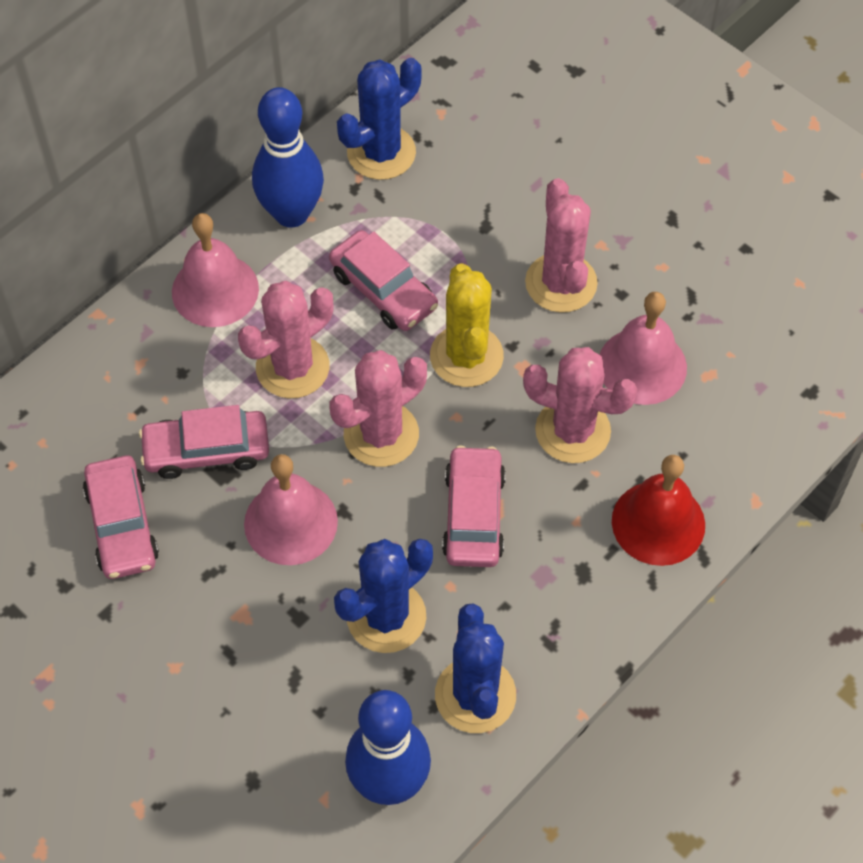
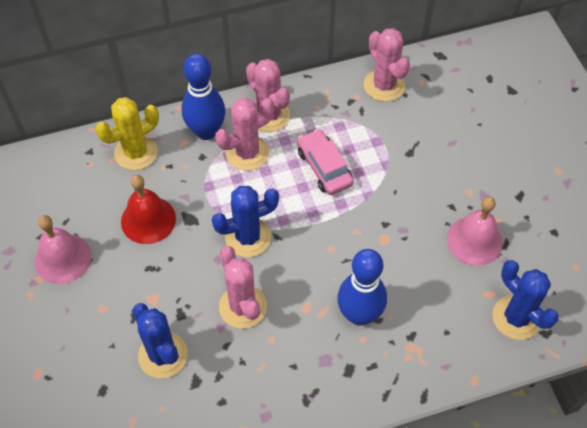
pink bell: [172,213,259,327] [244,454,338,565] [599,292,687,405] = 3 -> [35,215,91,284] [447,197,503,266] = 2
pink car: [83,455,159,579] [139,405,269,479] [329,230,438,331] [442,445,506,567] = 4 -> [297,129,354,195] = 1

